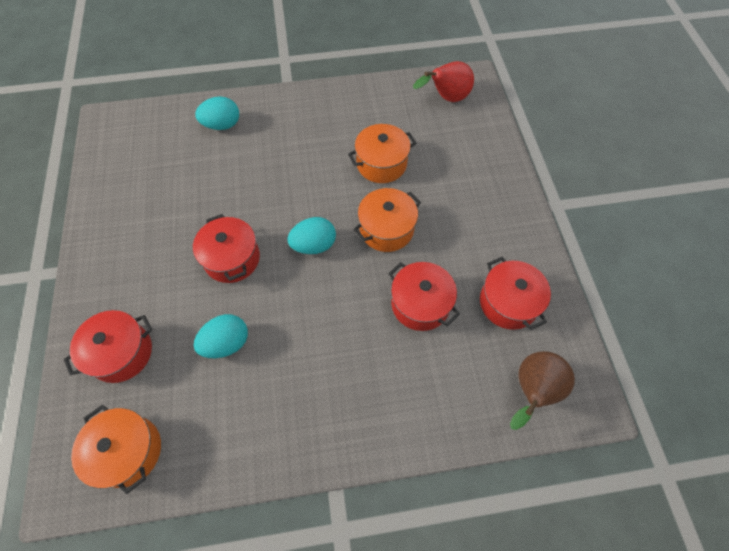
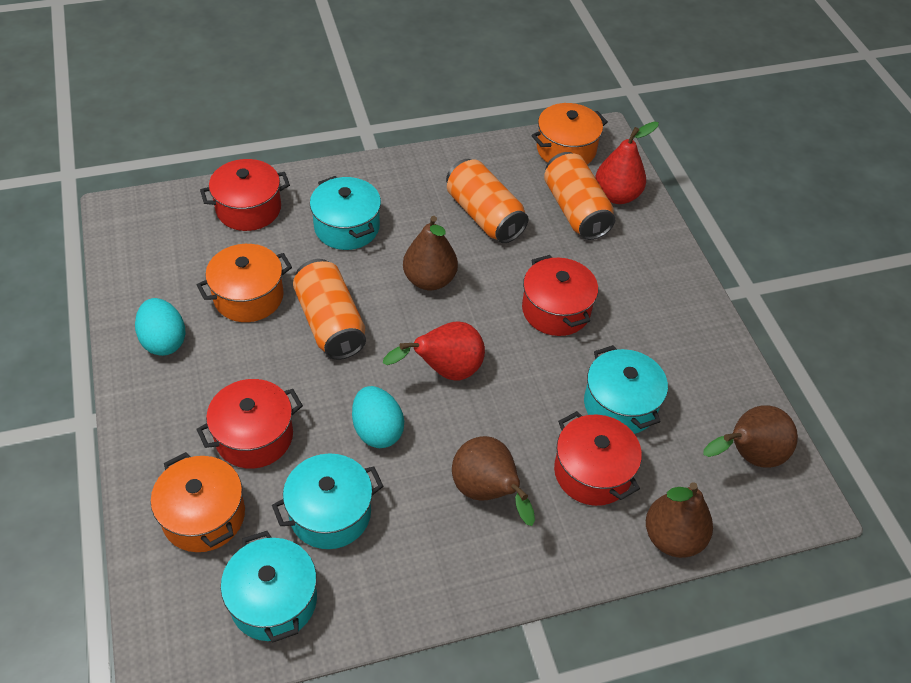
brown pear: [510,351,575,430] = 1 -> [403,216,458,290] [452,436,535,526] [646,482,713,558] [703,406,798,468] = 4
orange can: none = 0 -> [293,259,366,360] [446,159,529,243] [544,152,615,240] = 3
red pear: [413,61,474,102] = 1 -> [383,321,485,381] [595,121,659,204] = 2
turquoise egg: [194,314,248,358] [195,96,239,130] [287,217,336,254] = 3 -> [135,298,186,356] [352,386,404,448] = 2
turquoise pot: none = 0 -> [221,531,317,643] [272,453,383,549] [310,176,381,250] [584,345,668,434] = 4

